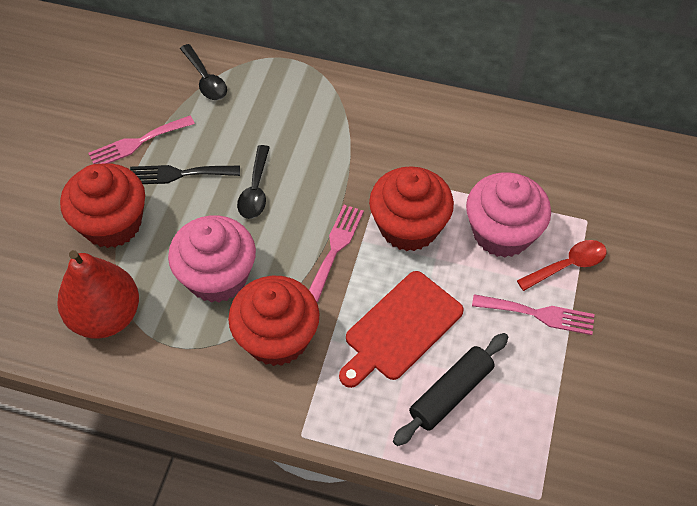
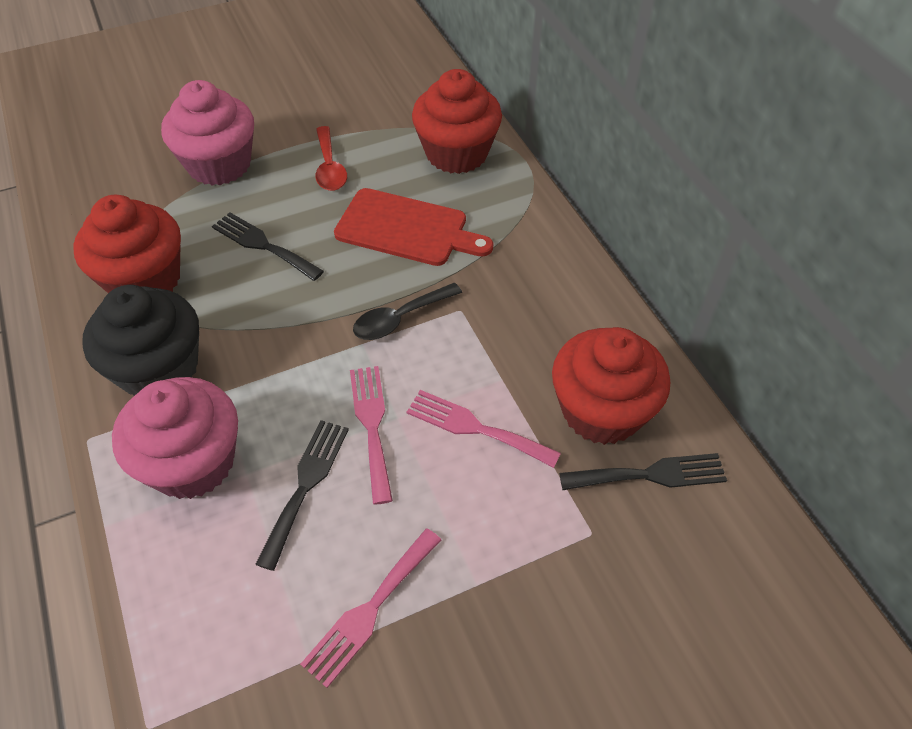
black cupcake: none = 0 -> [82,285,199,396] = 1
black fork: [130,165,240,184] = 1 -> [212,212,324,281] [255,420,349,571] [559,453,727,490] = 3
black rolling pin: [393,333,508,446] = 1 -> none = 0
black spoon: [180,44,227,100] [237,145,270,219] = 2 -> [353,283,462,340] = 1
red pear: [57,250,139,339] = 1 -> none = 0

